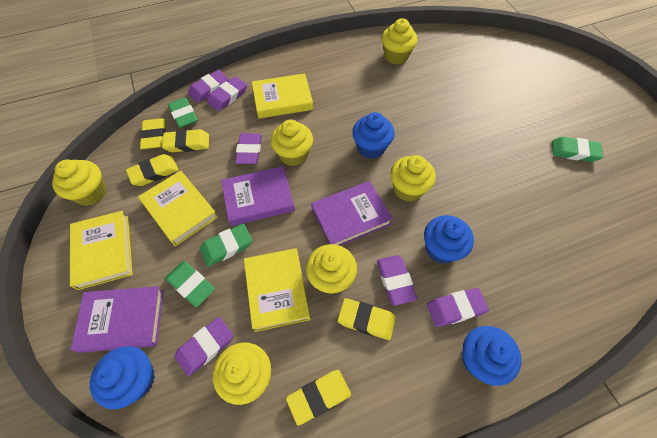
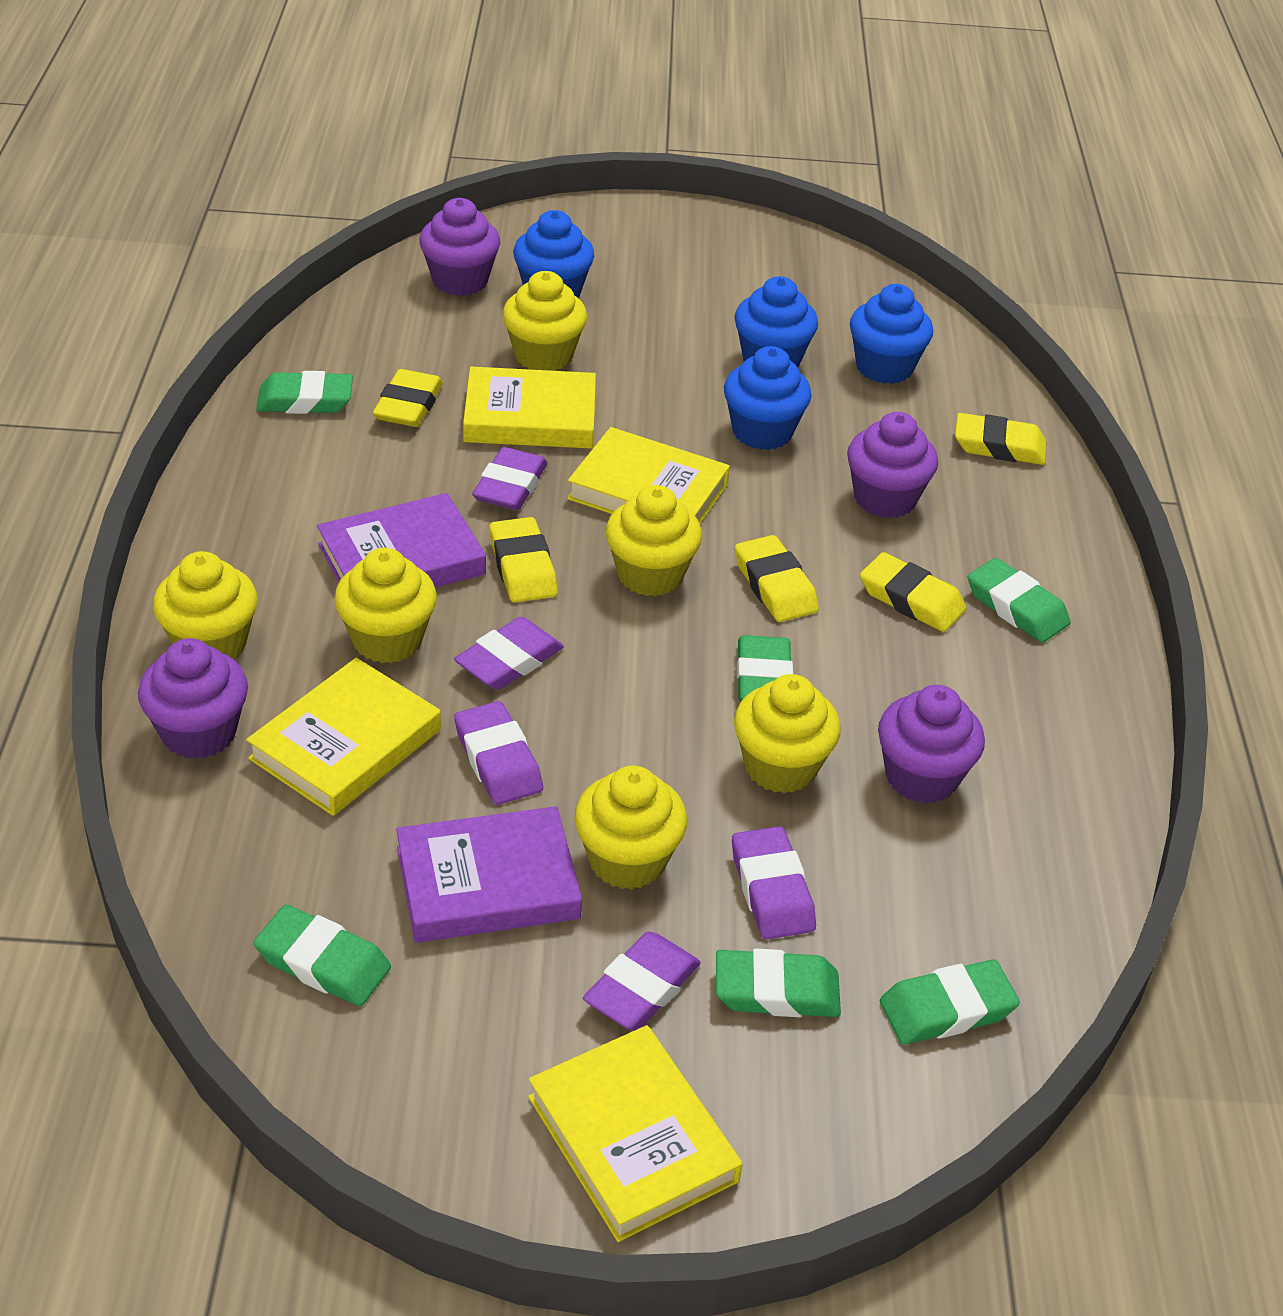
green eraser: [165,261,215,307] [168,97,198,128] [200,224,252,266] [552,137,603,162] = 4 -> [254,905,391,1006] [256,371,353,414] [716,948,841,1017] [737,635,793,702] [880,959,1020,1045] [968,558,1071,643] = 6
purple book: [71,286,164,353] [221,166,295,226] [311,181,393,246] = 3 -> [317,493,486,587] [396,806,582,943] = 2
purple cupcake: none = 0 -> [138,638,248,759] [419,198,500,296] [847,412,938,518] [878,685,985,804] = 4
purple eraser: [175,317,233,376] [188,70,229,103] [207,76,247,111] [235,133,262,164] [377,255,417,306] [427,288,489,327] = 6 -> [454,617,564,690] [454,701,543,805] [472,447,548,510] [583,931,701,1031] [732,826,816,939] = 5

